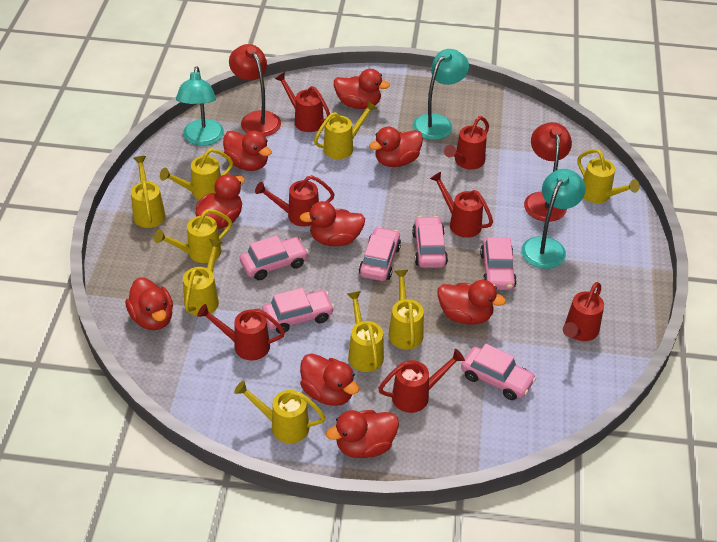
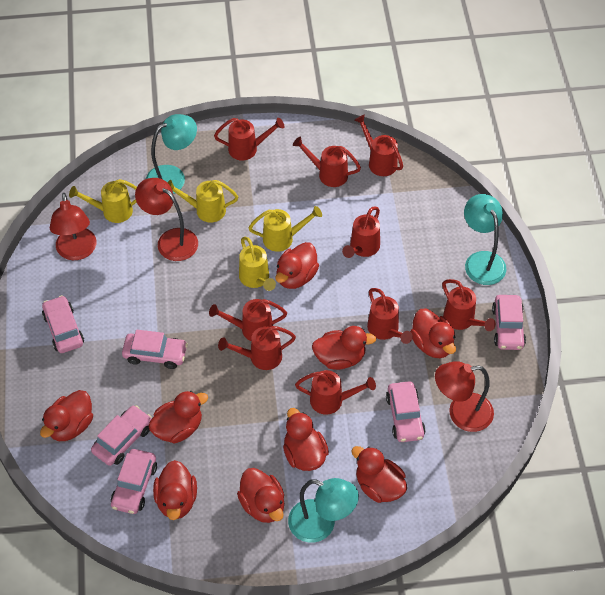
red lamp: [229,44,281,137] [524,122,572,222] = 2 -> [50,193,96,260] [135,178,198,261] [435,361,494,432] = 3
red watering can: [197,304,285,360] [255,175,335,227] [275,72,330,132] [378,349,465,413] [430,172,493,238] [444,116,489,170] [563,282,604,341] = 7 -> [209,299,287,341] [214,118,284,161] [218,326,296,370] [293,137,361,187] [295,370,376,415] [342,206,380,258] [355,114,403,176] [367,288,413,344] [442,279,496,331] = 9
yellow watering can: [131,156,166,228] [154,209,232,263] [160,148,233,200] [183,239,223,316] [234,380,325,443] [314,101,377,159] [347,291,384,372] [388,270,424,350] [577,149,640,203] = 9 -> [69,179,137,223] [167,180,238,223] [239,237,276,291] [248,206,322,252] = 4

